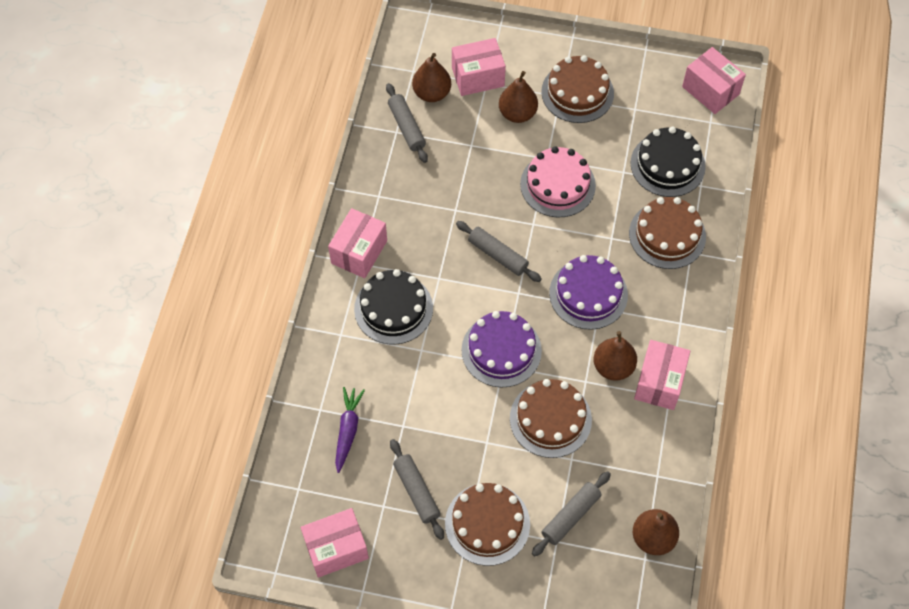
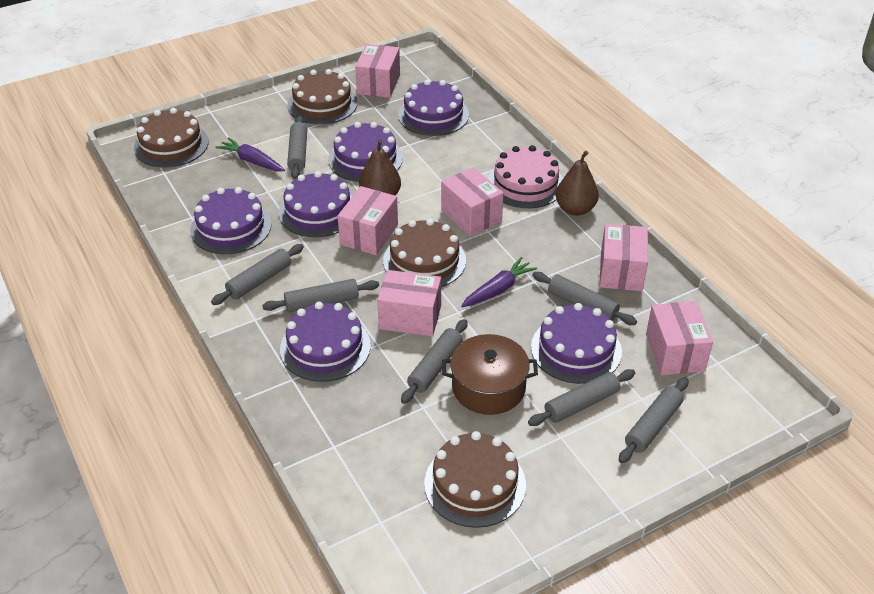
black cake: [354,269,433,345] [630,127,706,197] = 2 -> none = 0
brown pear: [412,53,451,102] [499,71,538,123] [594,331,637,381] [633,509,679,555] = 4 -> [359,139,401,196] [556,151,599,216] = 2
brown pot: none = 0 -> [442,334,538,415] = 1
grey rolling pin: [386,83,428,163] [390,439,444,540] [456,221,541,282] [532,471,611,556] = 4 -> [211,244,304,305] [262,279,379,312] [287,116,307,179] [401,319,468,404] [528,369,635,426] [532,272,637,325] [619,377,689,463] = 7
pink box: [301,508,369,578] [328,208,387,278] [452,38,506,96] [634,340,690,410] [682,47,746,114] = 5 -> [338,186,398,255] [355,44,400,98] [377,270,441,336] [441,167,503,236] [600,223,648,291] [646,301,713,375] = 6
purple cake: [461,311,542,387] [549,255,628,330] = 2 -> [190,187,271,254] [279,171,352,237] [280,302,371,382] [328,122,403,182] [398,79,469,136] [531,303,622,384] = 6
purple carrot: [335,387,365,473] = 1 -> [215,137,285,171] [461,257,537,307] = 2

